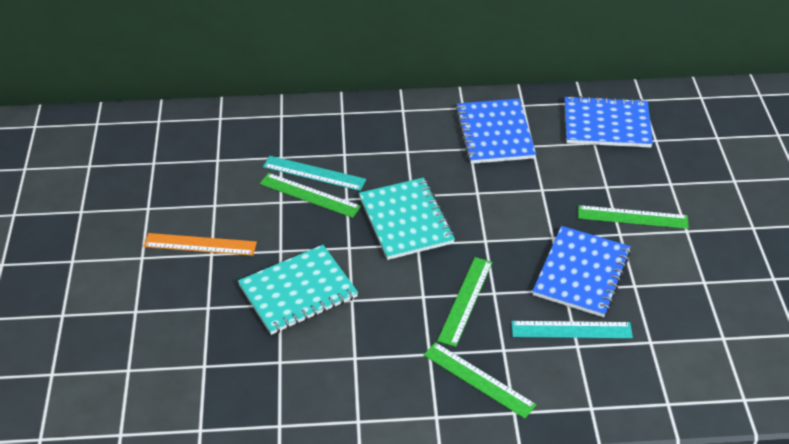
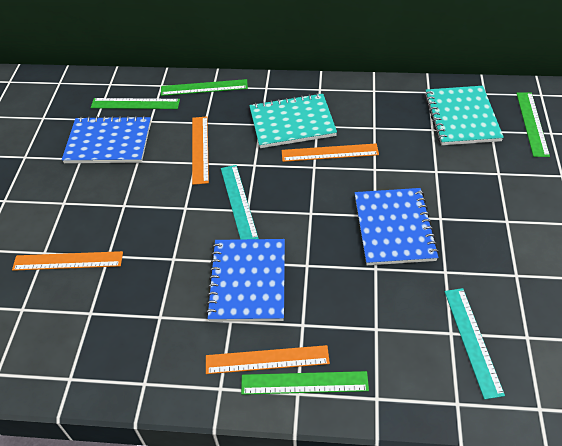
orange ruler: [144,233,257,256] = 1 -> [12,251,123,271] [192,116,209,185] [206,345,330,374] [282,143,379,162] = 4

